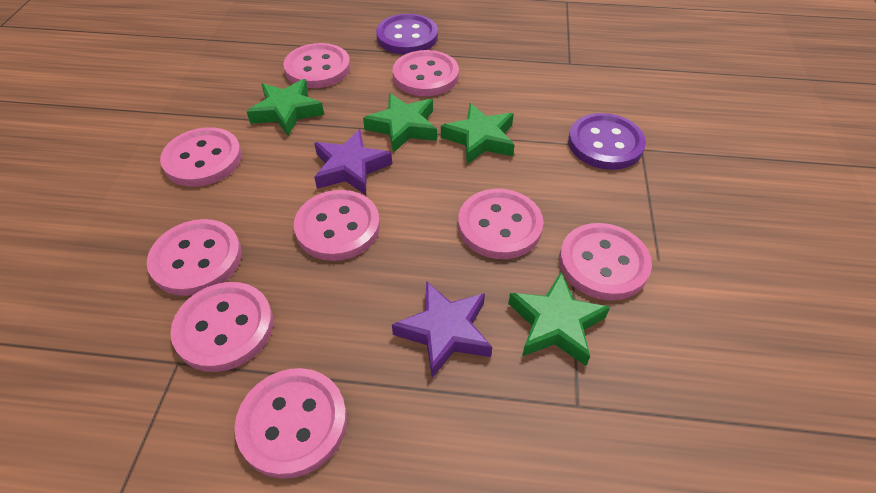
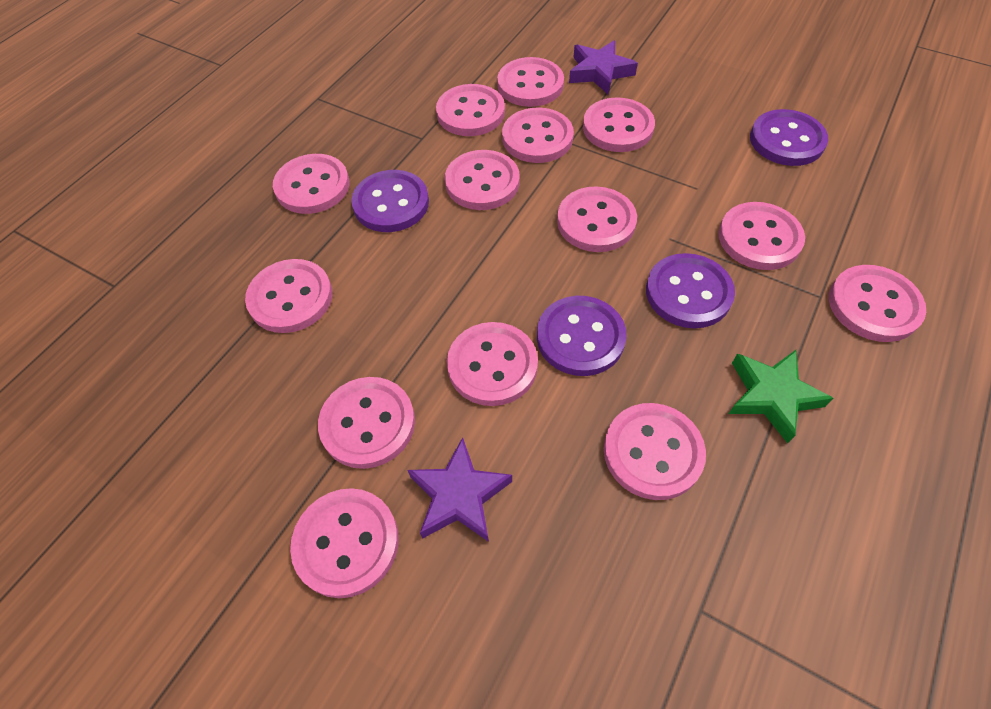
green star: [247,79,324,136] [363,93,437,153] [441,103,514,164] [508,272,610,366] = 4 -> [728,350,834,443] = 1
pink button: [147,219,242,296] [160,127,242,187] [170,282,273,372] [235,368,347,479] [283,43,350,88] [294,190,380,261] [393,50,459,96] [458,189,543,259] [559,223,652,300] = 9 -> [245,259,332,333] [273,154,350,214] [290,488,399,598] [318,377,415,469] [436,84,505,136] [445,150,520,210] [447,322,538,406] [497,57,564,107] [502,108,574,163] [557,186,637,252] [583,97,655,152] [604,403,706,500] [718,202,805,270] [829,265,926,342] = 14
purple button: [376,14,438,54] [568,113,646,170] = 2 -> [351,170,429,232] [537,296,627,376] [646,253,735,328] [750,109,828,166] = 4

